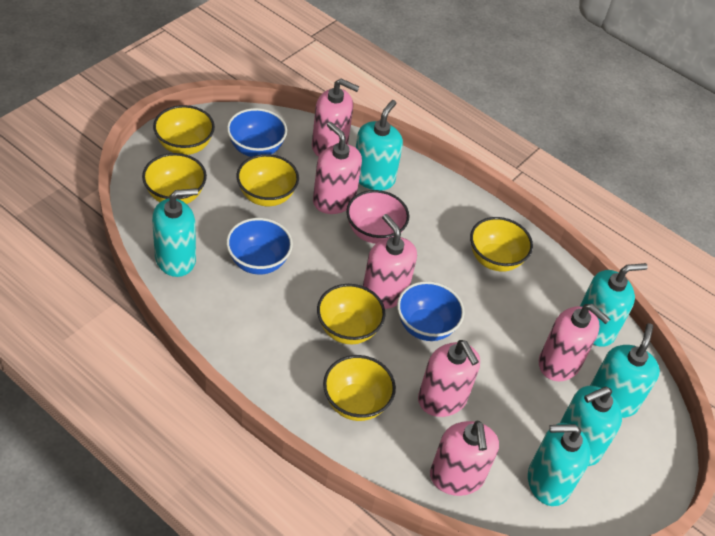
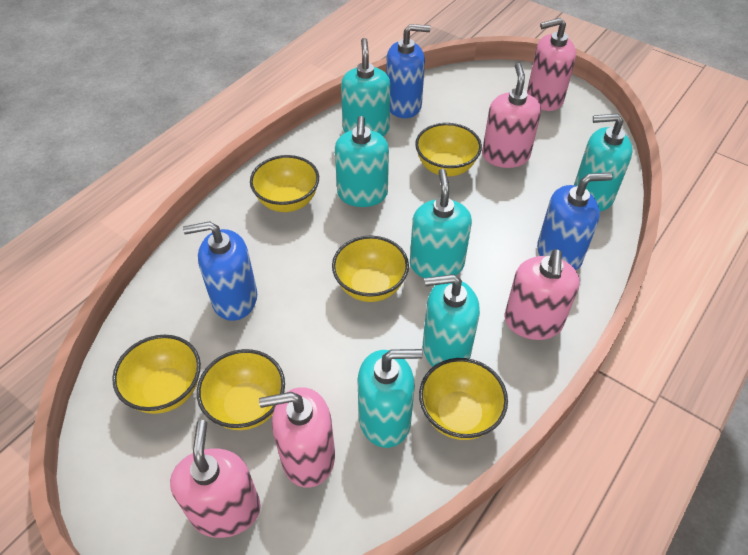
blue bowl: [226,218,293,274] [227,108,287,157] [397,281,465,341] = 3 -> none = 0
blue soap dispenser: none = 0 -> [183,221,257,321] [386,24,431,118] [537,172,613,270] = 3
pink bowl: [346,190,409,244] = 1 -> none = 0
pink soap dispenser: [312,78,359,157] [313,122,362,214] [363,214,417,309] [418,340,480,417] [430,421,499,496] [539,304,610,381] = 6 -> [170,420,261,538] [259,387,335,488] [482,63,541,168] [504,249,580,340] [527,18,576,111] = 5

